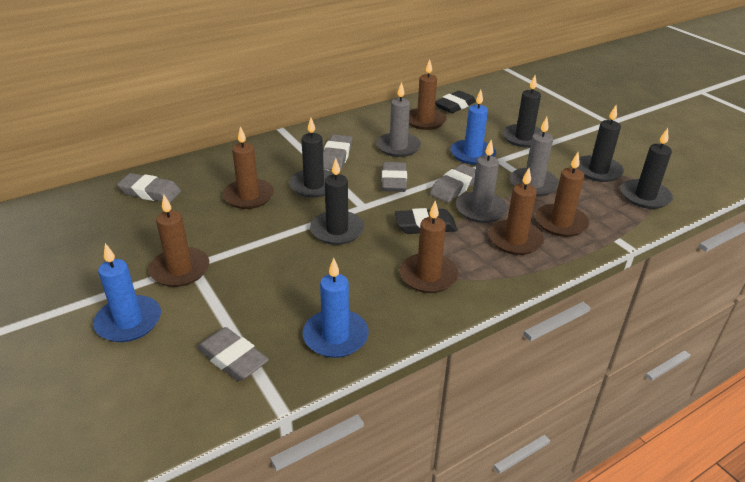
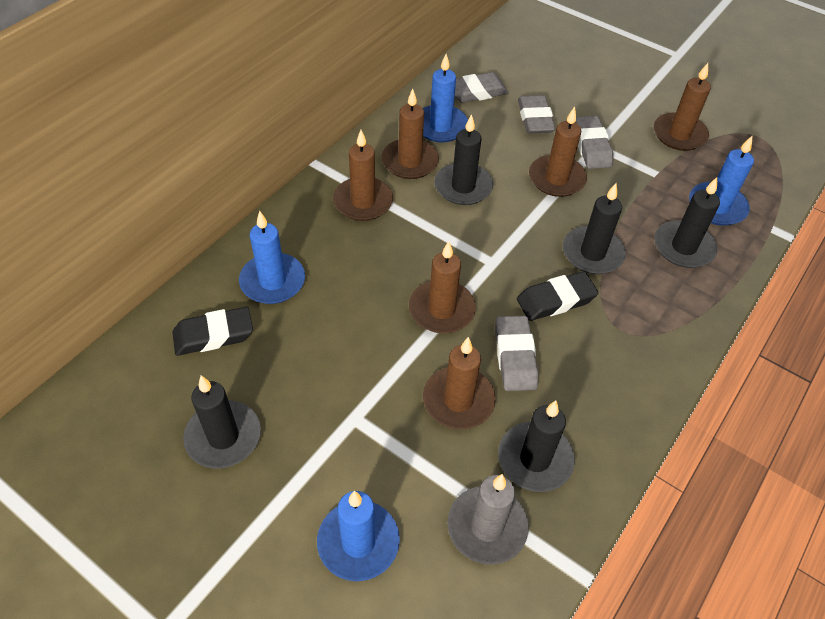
blue candle: [93,243,161,342] [303,258,369,358] [450,90,496,165] = 3 -> [239,211,305,304] [317,491,400,581] [423,54,468,142] [689,136,754,226] = 4
grey candle: [376,82,421,157] [456,140,508,223] [510,117,559,196] = 3 -> [447,474,529,565] = 1
grey eraser: [117,173,181,203] [197,327,269,381] [323,134,352,170] [382,162,407,192] [430,164,476,203] = 5 -> [455,72,509,103] [495,316,538,391] [518,95,556,134] [575,116,613,169] = 4

